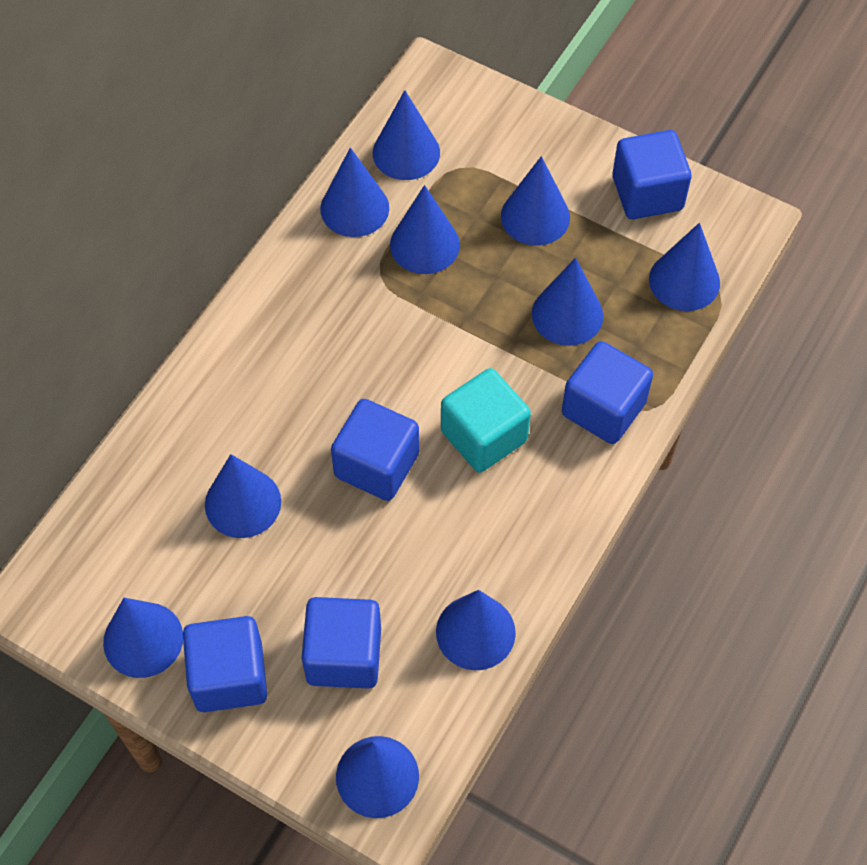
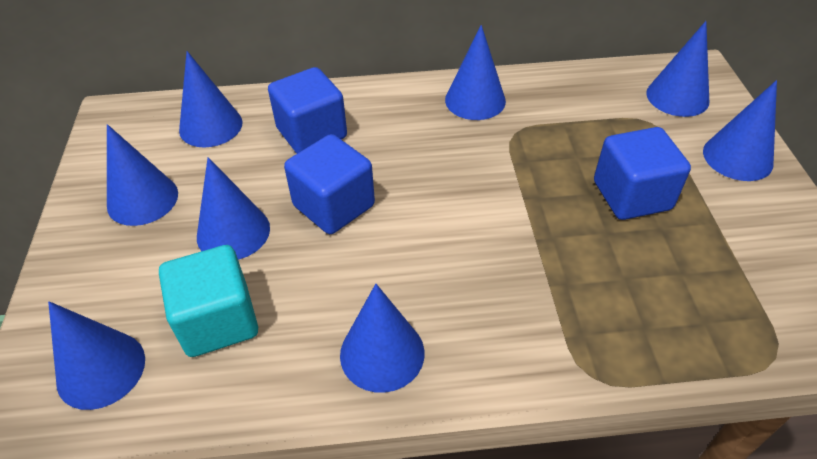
blue cone: [103,598,183,678] [205,454,281,538] [320,148,389,237] [336,736,419,818] [373,90,440,180] [390,185,460,274] [436,590,516,670] [501,156,570,245] [532,258,603,346] [649,223,720,311] = 10 -> [48,301,145,410] [107,124,178,226] [179,51,243,148] [197,157,270,260] [340,284,425,393] [445,25,506,120] [646,21,709,117] [703,80,777,181] = 8
blue cube: [183,616,267,712] [302,597,381,689] [331,399,419,501] [562,341,653,444] [612,130,691,219] = 5 -> [268,67,347,154] [284,134,375,234] [594,127,691,220] = 3

